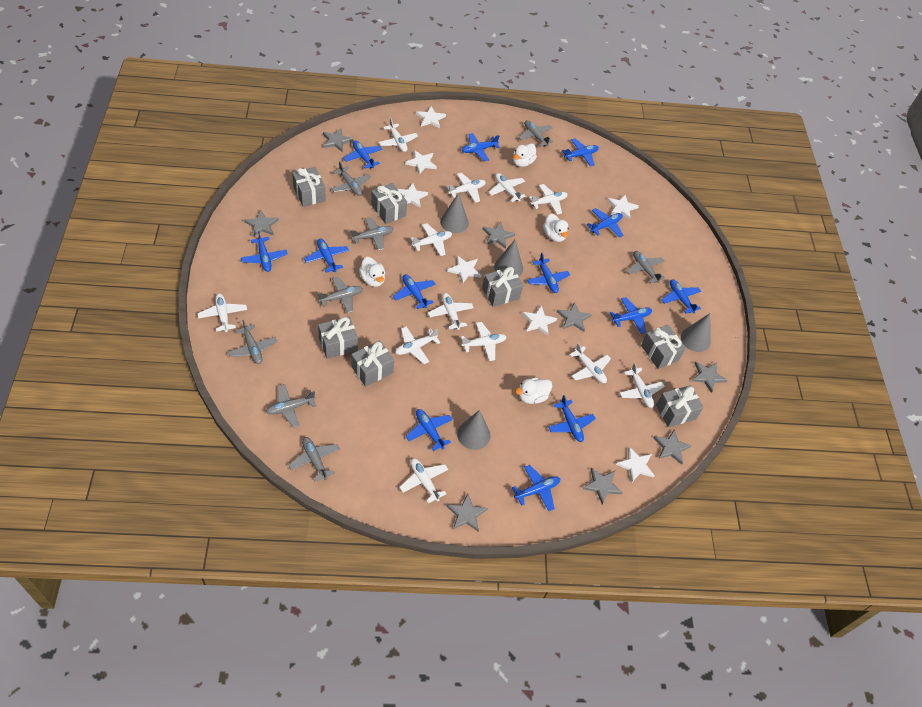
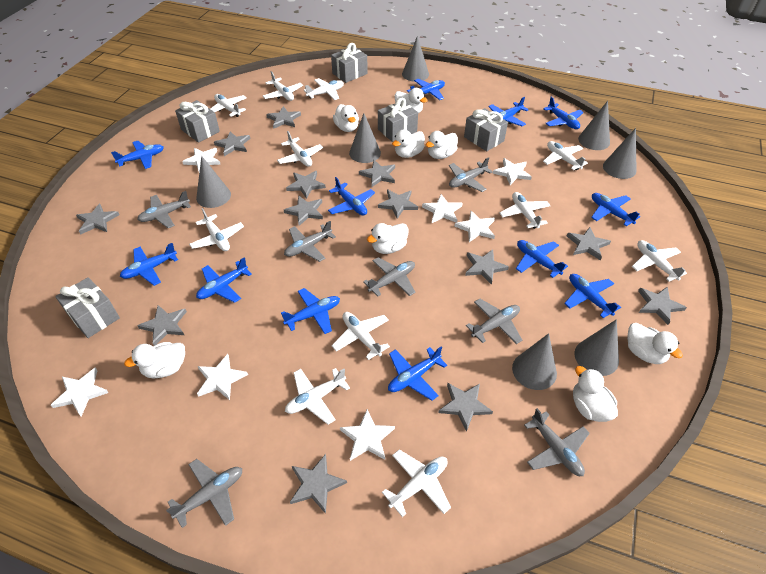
blue plane: [241,231,288,272] [304,239,349,273] [343,140,382,169] [393,274,436,309] [406,409,453,451] [462,133,500,161] [512,465,560,511] [527,253,570,293] [548,395,596,442] [562,138,599,166] [587,208,623,238] [610,297,652,334] [661,279,701,314] = 13 -> [111,141,164,169] [120,243,178,286] [196,257,252,303] [281,288,340,334] [328,177,375,216] [388,347,447,401] [407,79,445,100] [488,97,529,126] [516,240,568,278] [543,97,584,129] [564,274,621,318] [591,193,640,226] = 12
grey cone: [440,193,469,233] [457,410,490,450] [494,240,523,276] [681,313,710,352] = 4 -> [196,156,231,208] [349,113,381,163] [402,36,429,82] [512,333,557,390] [574,319,619,376] [578,101,610,150] [603,128,637,179] = 7
grey gift: [292,167,326,207] [318,317,358,359] [351,340,394,387] [371,183,407,224] [482,267,523,307] [641,325,686,369] [656,385,704,427] = 7 -> [55,277,120,338] [175,100,220,143] [331,43,368,83] [378,98,418,142] [464,108,508,151] = 5
grey plane: [228,320,277,364] [266,384,316,428] [288,437,340,482] [318,277,363,313] [331,161,371,196] [351,217,394,251] [518,120,554,147] [626,251,665,284] = 8 -> [137,191,191,228] [166,459,242,528] [284,221,336,262] [363,257,415,296] [449,157,493,192] [466,299,522,344] [524,408,590,476] = 7
grey star: [244,210,279,237] [323,128,353,152] [446,494,488,532] [483,222,515,249] [557,302,592,332] [583,467,623,504] [654,429,692,465] [692,362,728,393] = 8 -> [76,203,120,234] [137,305,187,346] [214,132,250,156] [266,106,301,129] [284,195,323,226] [286,171,326,199] [290,454,347,514] [359,160,395,187] [378,190,418,219] [438,383,493,432] [465,249,509,285] [567,227,611,261] [638,287,687,325] = 13
white duck: [359,257,385,287] [513,143,537,167] [516,378,552,404] [543,213,569,242] = 4 -> [124,342,185,378] [333,104,359,132] [367,223,409,254] [392,130,425,158] [395,88,428,113] [426,131,458,159] [573,366,618,422] [627,323,683,364] = 8
white plane: [197,294,247,332] [379,118,418,152] [395,326,440,364] [399,458,449,504] [410,223,452,256] [428,293,474,330] [446,173,486,203] [461,322,506,361] [489,173,526,202] [529,184,568,215] [570,343,611,383] [620,363,665,408] = 12 -> [189,208,244,251] [210,94,247,117] [263,71,303,101] [277,131,323,167] [285,368,350,424] [304,78,344,100] [332,312,390,360] [382,450,451,517] [500,192,551,229] [543,141,588,170] [632,240,687,282] = 11

